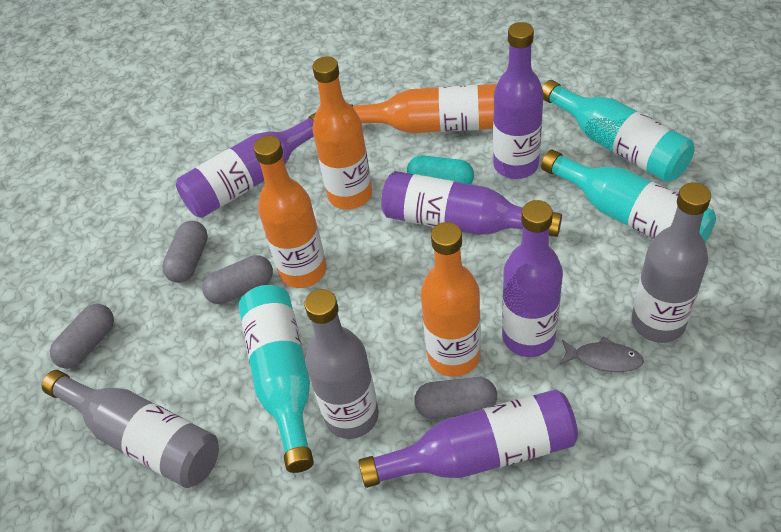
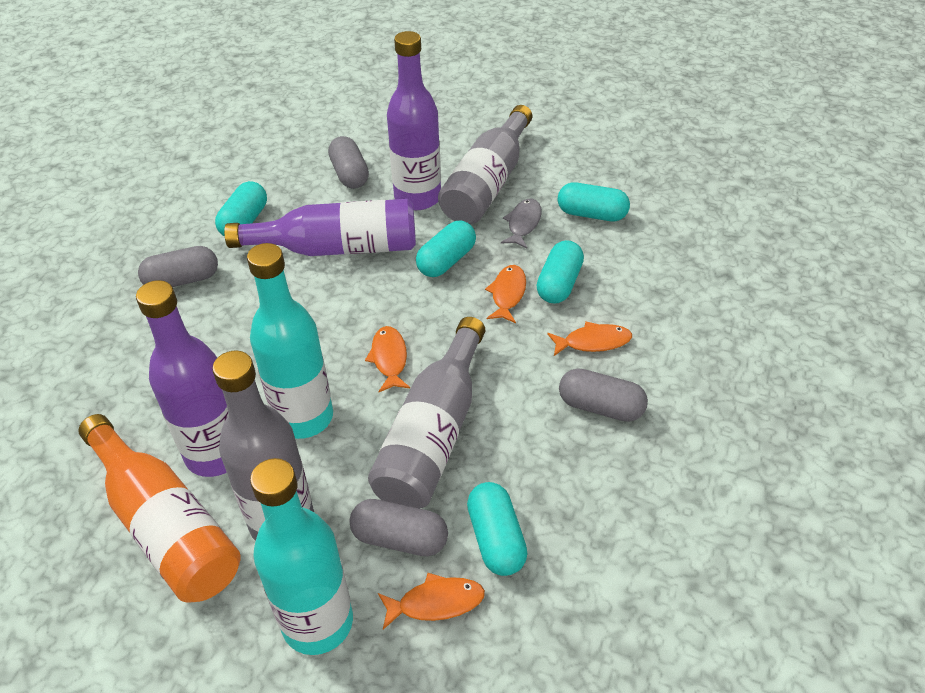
orange bottle: [253,136,327,288] [312,56,372,210] [350,84,497,133] [421,222,481,377] = 4 -> [78,414,241,603] = 1
orange fish: none = 0 -> [365,326,410,392] [378,573,485,630] [485,265,526,323] [547,322,632,356] = 4
purple bottle: [176,113,316,218] [358,389,578,488] [381,171,562,237] [493,22,544,179] [502,200,563,357] = 5 -> [136,280,229,477] [224,199,416,256] [387,31,441,210] = 3
turquoise bottle: [239,285,314,473] [541,150,716,243] [542,80,695,182] = 3 -> [247,243,333,439] [250,458,353,655] = 2
turquoise capsule: [407,155,474,184] = 1 -> [215,181,267,237] [416,221,476,277] [467,482,528,576] [536,240,584,304] [558,182,630,221] = 5

